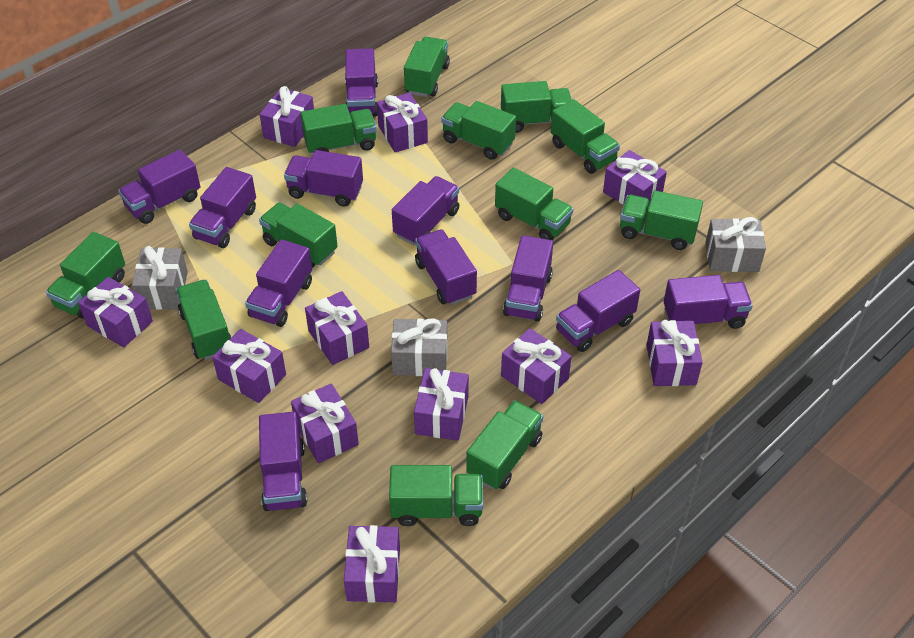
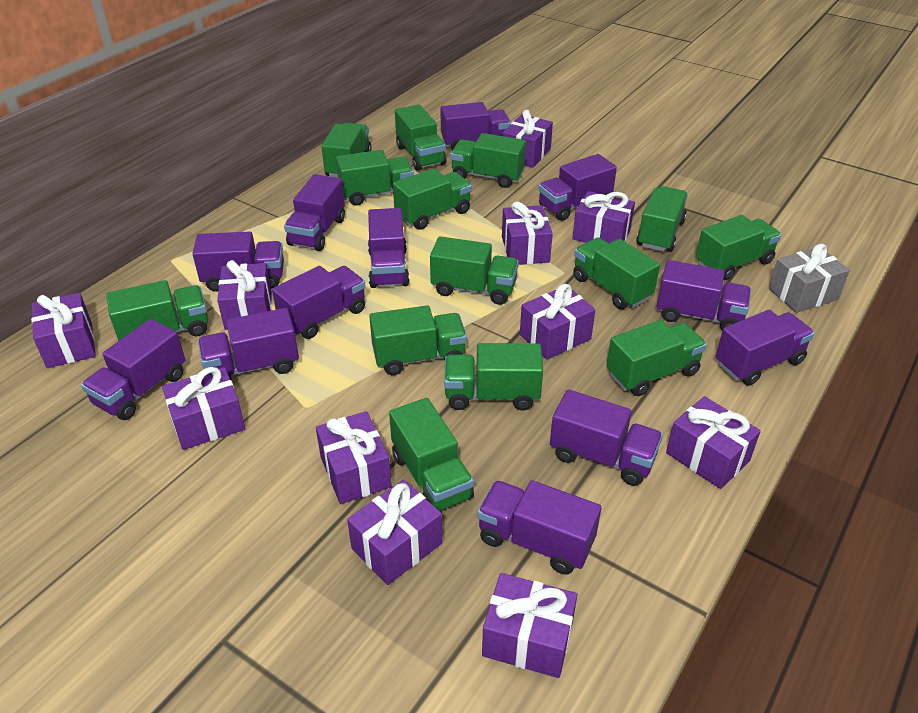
green truck: [46,232,125,318] [176,280,232,360] [259,202,338,268] [300,104,377,154] [389,465,483,526] [404,37,450,97] [441,101,516,160] [466,400,543,490] [495,168,573,241] [501,81,572,133] [551,99,620,174] [620,190,703,250] = 12 -> [106,280,208,341] [322,123,372,178] [336,150,414,206] [369,305,467,375] [389,398,474,511] [393,168,472,230] [395,104,446,171] [430,236,519,305] [444,343,543,411] [451,133,526,188] [573,238,660,309] [606,320,707,396] [636,186,688,252] [696,215,781,280] = 14
grey gift: [132,246,188,309] [391,318,447,376] [705,217,766,272] = 3 -> [769,244,850,313] = 1
purple truck: [118,149,200,224] [189,167,256,248] [245,239,312,327] [259,412,307,511] [284,150,363,207] [345,48,378,117] [392,176,459,246] [415,230,477,305] [503,235,553,322] [556,270,640,352] [664,275,753,329] = 11 -> [81,319,185,420] [192,231,284,292] [198,308,299,380] [272,266,366,339] [284,174,345,251] [368,208,410,288] [440,102,511,150] [477,480,602,574] [539,154,617,221] [550,389,663,486] [656,260,751,331] [716,310,815,386] = 12

